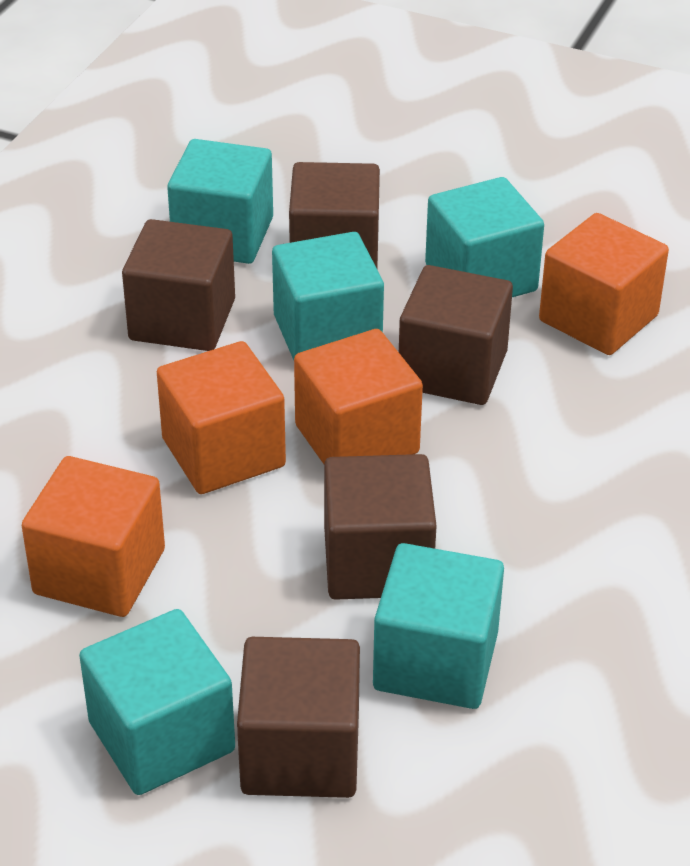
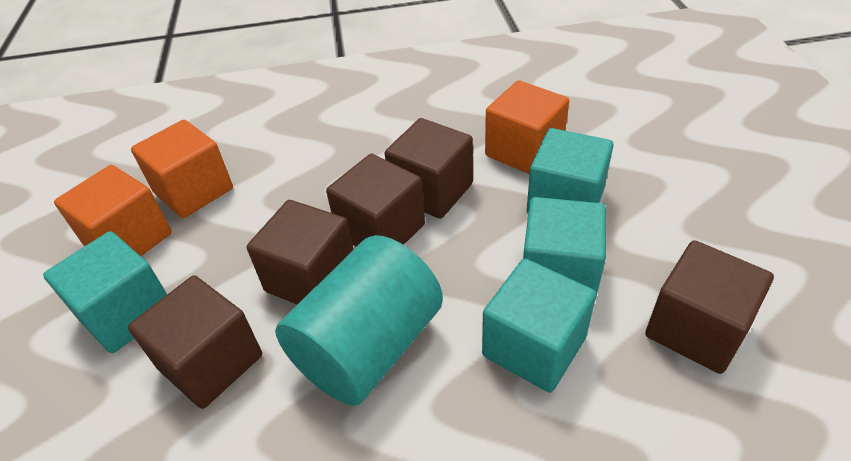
orange cube: [22,456,165,617] [157,341,286,494] [294,329,423,464] [539,213,669,355] = 4 -> [54,165,172,256] [131,120,233,218] [485,80,569,174] = 3
turquoise cube: [79,609,235,795] [167,139,273,264] [272,232,384,360] [373,543,504,709] [425,177,544,297] = 5 -> [43,231,167,353] [482,259,597,393] [523,197,606,301] [527,128,614,214] = 4
turquoise cylinder: none = 0 -> [275,235,443,406] = 1

